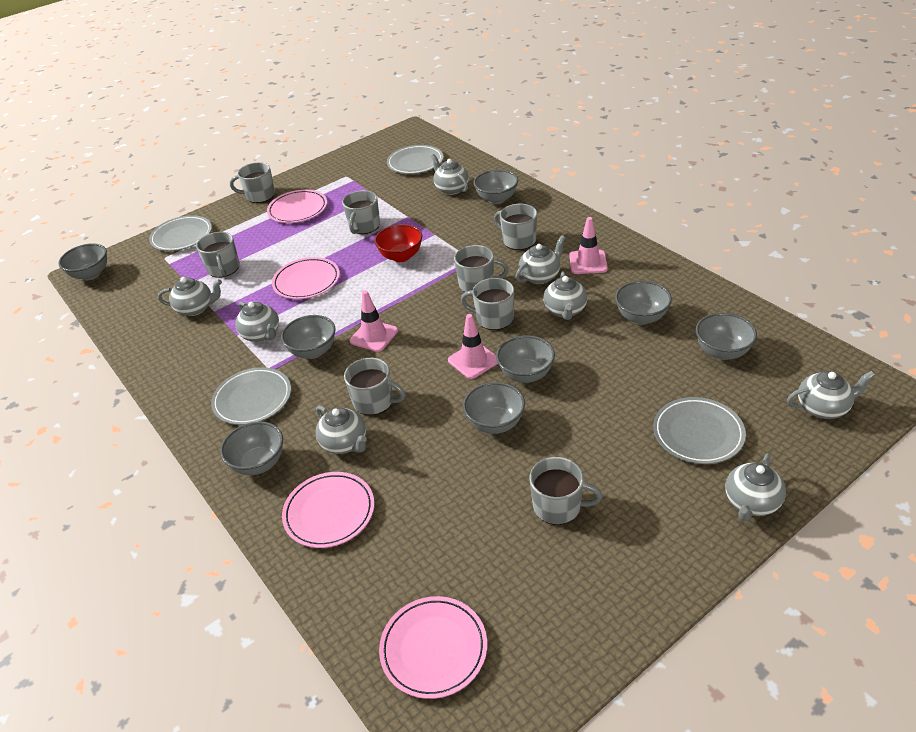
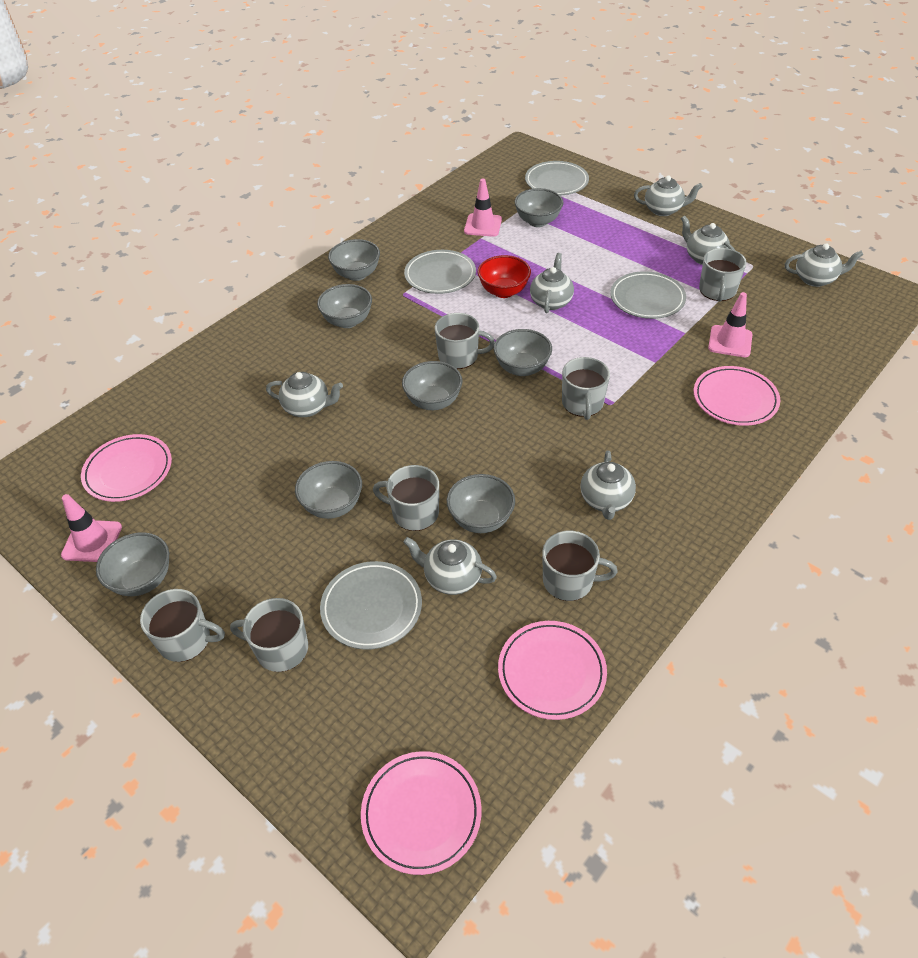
grey mug: [196,232,240,278] [230,162,275,203] [342,190,380,234] [344,358,406,415] [454,245,509,292] [461,278,514,330] [494,204,537,250] [529,457,602,525] = 8 -> [140,589,225,662] [230,598,308,672] [373,465,439,531] [435,313,495,369] [542,531,618,601] [562,357,610,420] [699,248,747,302] = 7
grey teapot: [158,277,222,316] [235,301,279,342] [315,406,367,454] [431,154,469,195] [515,235,566,284] [543,272,587,320] [725,453,786,521] [787,371,875,419] = 8 -> [266,372,343,417] [403,537,497,595] [530,253,574,313] [580,450,636,520] [634,175,703,216] [681,216,735,265] [785,243,863,287] = 7

